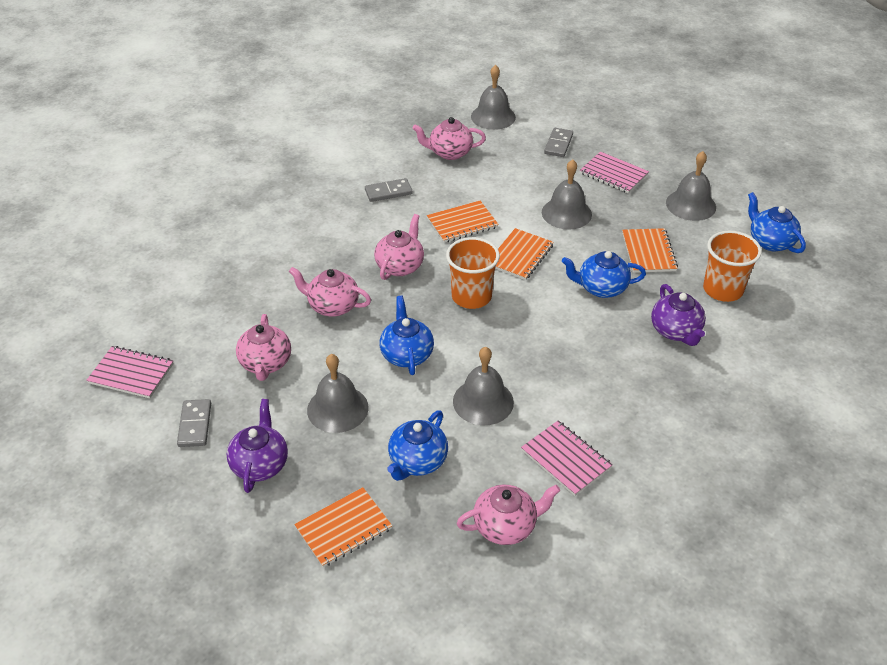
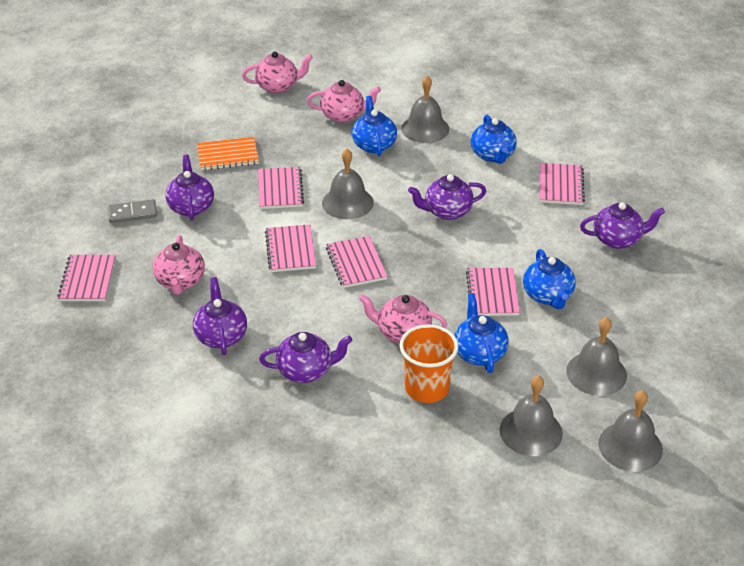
grey domino: [177,399,211,447] [365,178,413,202] [544,128,573,157] = 3 -> [108,199,157,223] = 1
orange cup: [446,237,500,309] [703,231,762,302] = 2 -> [400,324,459,403] = 1
orange notebook: [294,487,392,567] [427,201,499,243] [495,228,554,280] [622,228,678,273] = 4 -> [197,137,259,170] = 1
pink notebook: [86,346,174,398] [521,420,613,496] [580,152,649,193] = 3 -> [58,255,115,301] [258,167,304,209] [265,224,316,272] [326,236,388,288] [466,268,520,316] [540,163,585,205] = 6
pink teapot: [236,314,291,381] [289,267,371,317] [374,214,424,280] [413,117,486,160] [457,484,560,545] = 5 -> [153,235,205,295] [242,52,313,94] [307,80,381,123] [359,294,447,344] = 4
purple teapot: [226,399,288,493] [651,284,706,346] = 2 -> [165,155,214,221] [193,277,247,355] [259,332,353,383] [408,174,486,220] [580,202,665,249] = 5

